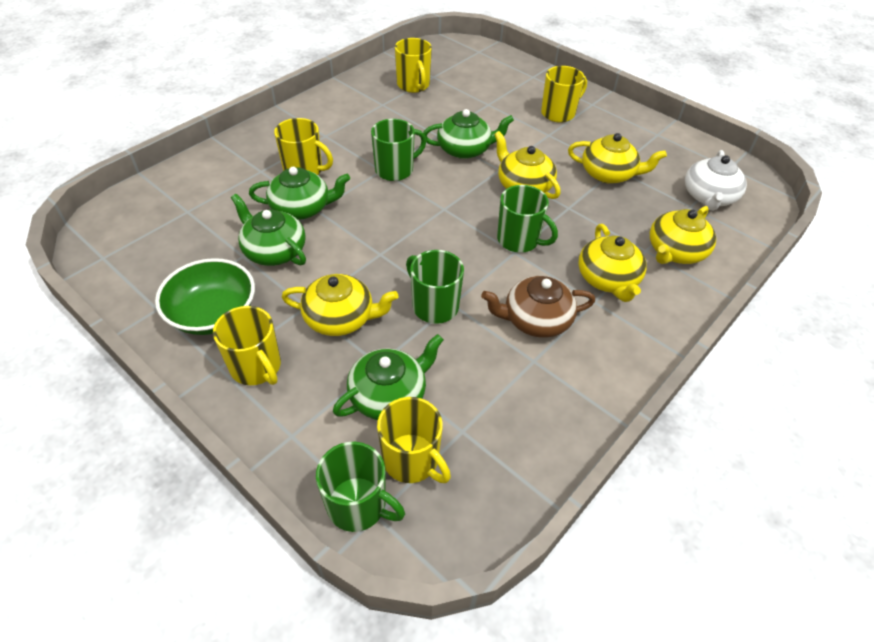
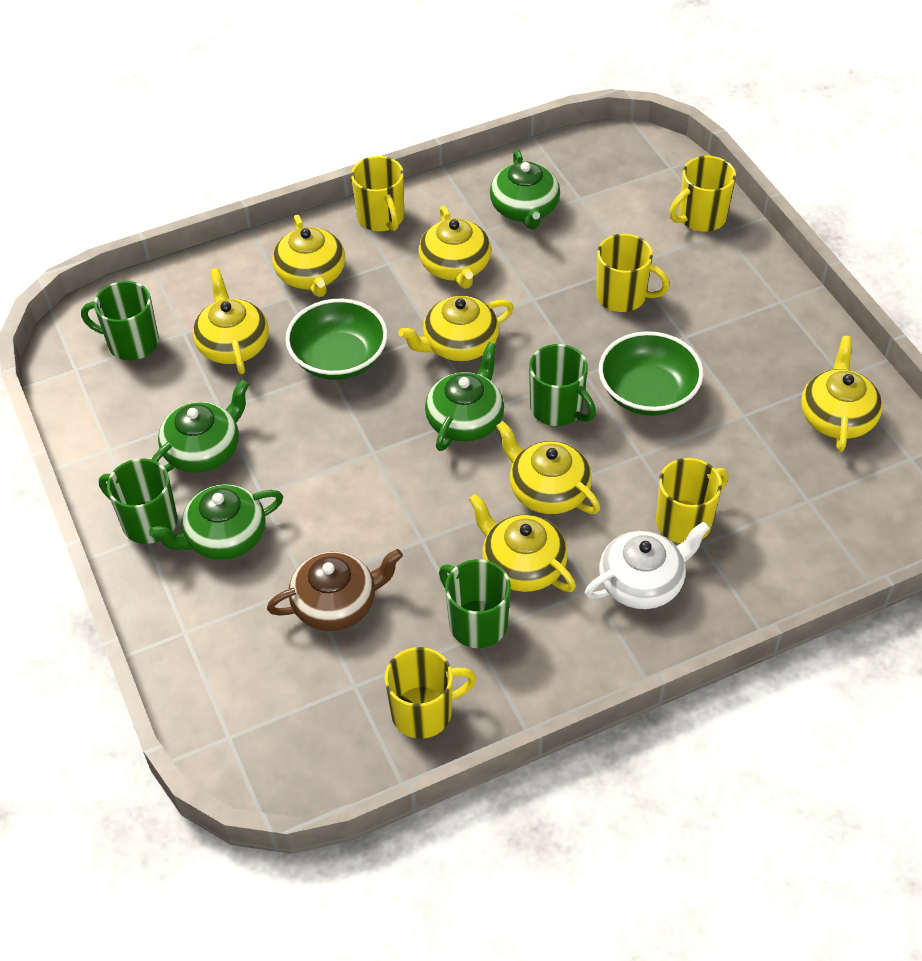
green bowl: [155,258,255,335] = 1 -> [285,299,387,380] [599,331,703,416] = 2
yellow teapot: [282,274,399,336] [494,131,561,199] [568,133,667,184] [578,224,647,302] [650,206,716,264] = 5 -> [192,268,269,374] [272,215,346,297] [399,296,514,361] [418,206,491,289] [469,494,576,592] [496,421,600,514] [801,336,883,452] = 7

